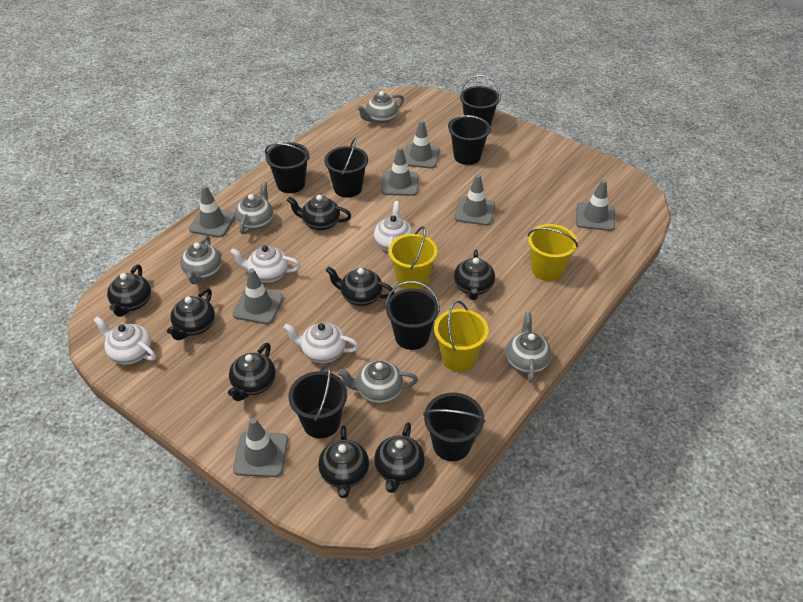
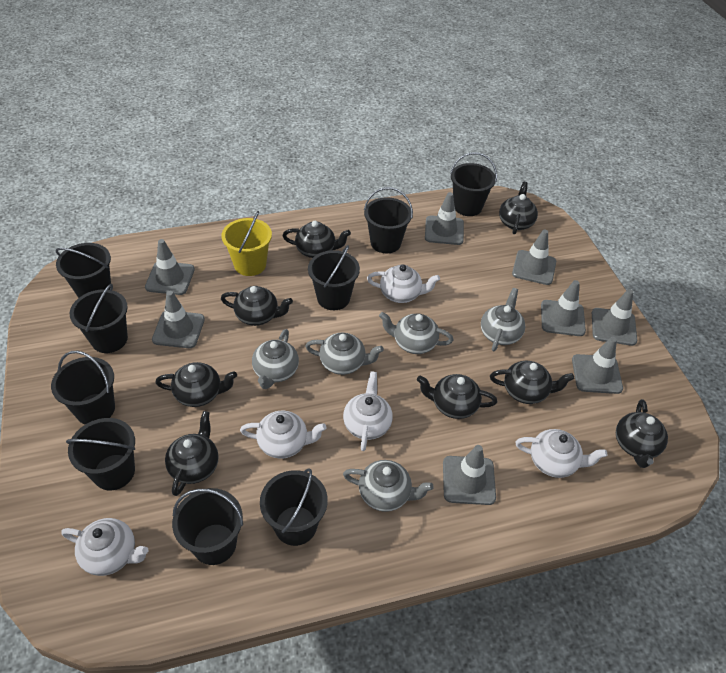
black bucket: [265,142,310,193] [288,365,347,438] [324,138,368,198] [385,281,440,350] [423,393,485,461] [448,115,491,165] [460,75,501,127] = 7 -> [51,351,115,424] [55,243,111,298] [66,418,135,490] [70,284,128,353] [172,488,243,565] [260,468,328,546] [308,245,360,310] [364,187,413,253] [450,152,497,216] = 9
grey traffic cone: [189,185,235,238] [232,268,284,324] [233,418,288,477] [381,147,418,196] [404,120,440,169] [454,174,495,226] [576,180,615,231] = 7 -> [145,239,195,295] [152,291,205,348] [425,192,464,245] [443,445,496,505] [512,230,556,285] [541,280,586,336] [572,337,623,394] [592,289,637,346] = 8
white teapot: [94,316,156,364] [230,245,301,283] [283,323,359,363] [374,201,413,256] = 4 -> [61,518,148,576] [240,411,327,459] [343,371,393,451] [367,264,440,303] [515,429,607,478] = 5
yellow bucket: [388,226,438,289] [434,301,489,372] [527,224,578,281] = 3 -> [221,211,272,276] = 1

